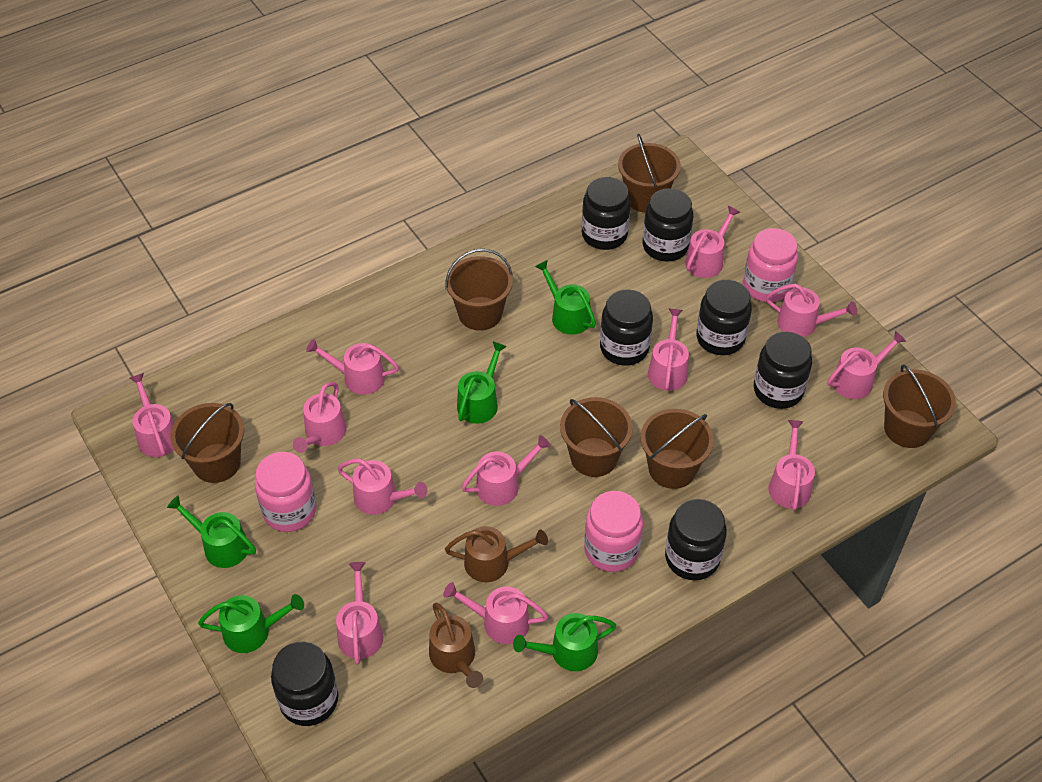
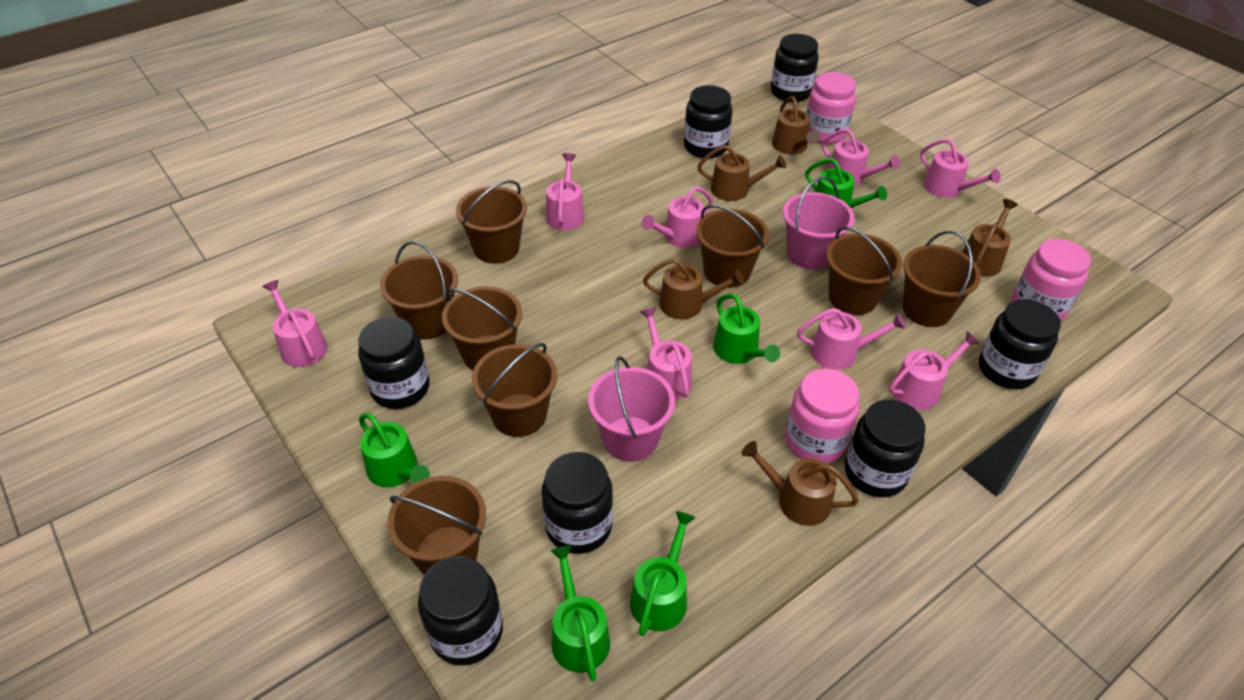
brown bucket: [170,403,244,483] [445,249,513,331] [560,397,633,477] [618,134,681,213] [640,409,714,489] [883,365,956,448] = 6 -> [380,241,458,340] [387,476,486,575] [442,286,522,370] [456,180,527,264] [472,343,557,437] [696,205,769,288] [826,227,902,315] [902,231,981,327] = 8
brown watering can: [429,603,483,688] [445,526,548,582] = 2 -> [643,259,744,319] [697,145,786,201] [741,441,859,526] [772,96,819,154] [962,199,1018,277] = 5
pink bucket: none = 0 -> [588,356,675,462] [783,177,855,270] = 2
pink watering can: [130,373,174,457] [293,382,347,453] [306,339,399,395] [336,562,384,665] [337,459,427,515] [443,582,548,644] [461,435,551,506] [648,308,689,391] [685,206,740,278] [766,284,857,337] [768,420,815,511] [828,331,906,399] = 12 -> [262,280,327,367] [546,153,584,230] [640,307,692,400] [641,187,713,248] [797,308,906,370] [822,128,900,186] [889,331,980,410] [920,139,1001,198] = 8

